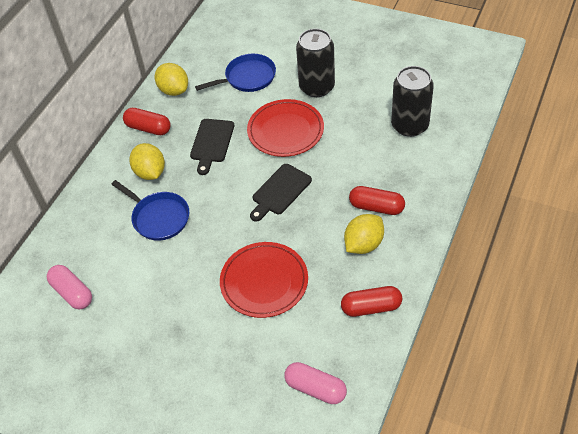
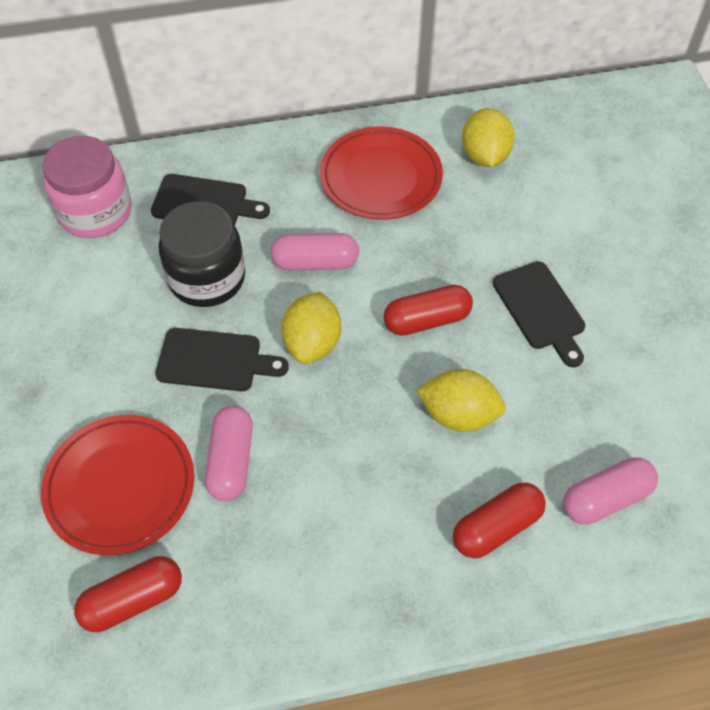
black can: [296,29,335,97] [391,66,434,137] = 2 -> none = 0
black cutting board: [190,119,234,175] [250,164,312,222] = 2 -> [151,174,270,226] [155,328,289,391] [493,261,585,367] = 3
black jar: none = 0 -> [159,201,245,307] = 1
blue pan: [111,180,189,241] [195,54,276,92] = 2 -> none = 0
pink capsule: [47,265,92,309] [284,362,347,404] = 2 -> [205,406,253,501] [271,233,359,271] [563,457,658,525] = 3
pink jar: none = 0 -> [42,136,132,238] = 1

